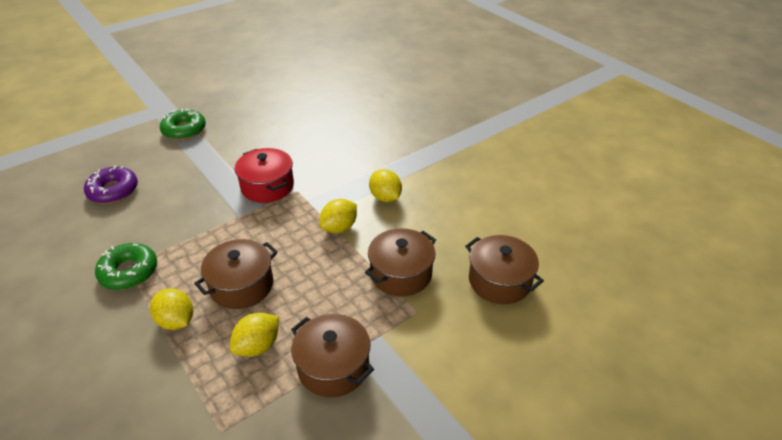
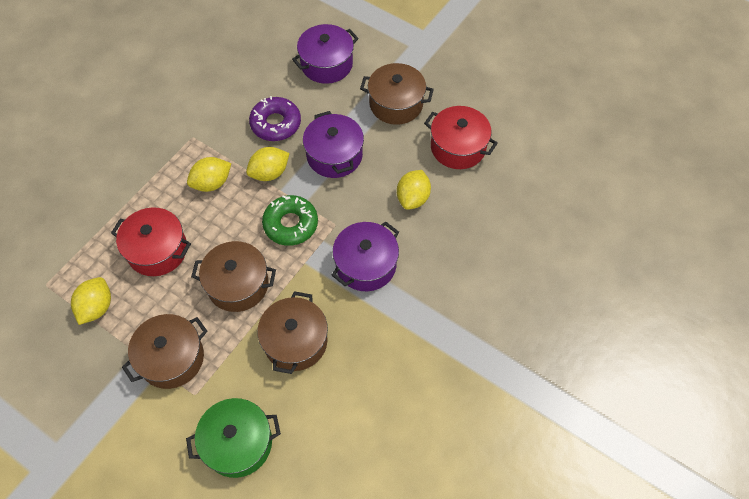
green donut: [95,243,157,290] [160,109,206,140] = 2 -> [262,195,318,246] = 1
green pot: none = 0 -> [186,398,281,478] = 1
purple pot: none = 0 -> [292,24,359,84] [303,111,364,178] [332,222,399,291] = 3
red pot: [235,148,294,203] = 1 -> [111,207,191,276] [424,106,498,169] = 2

